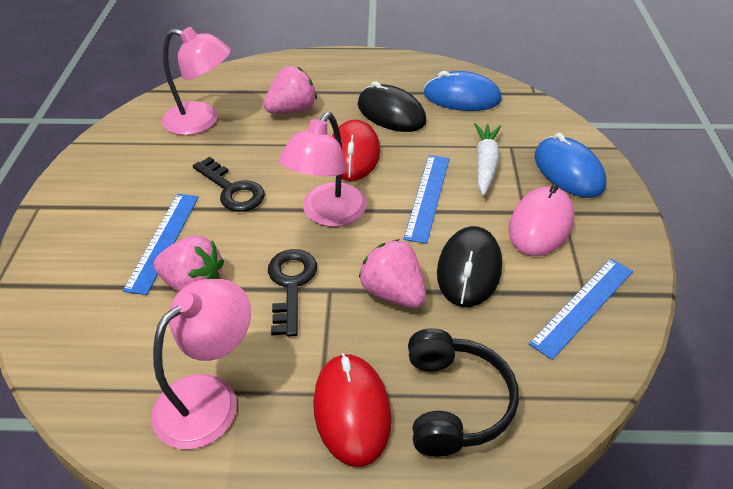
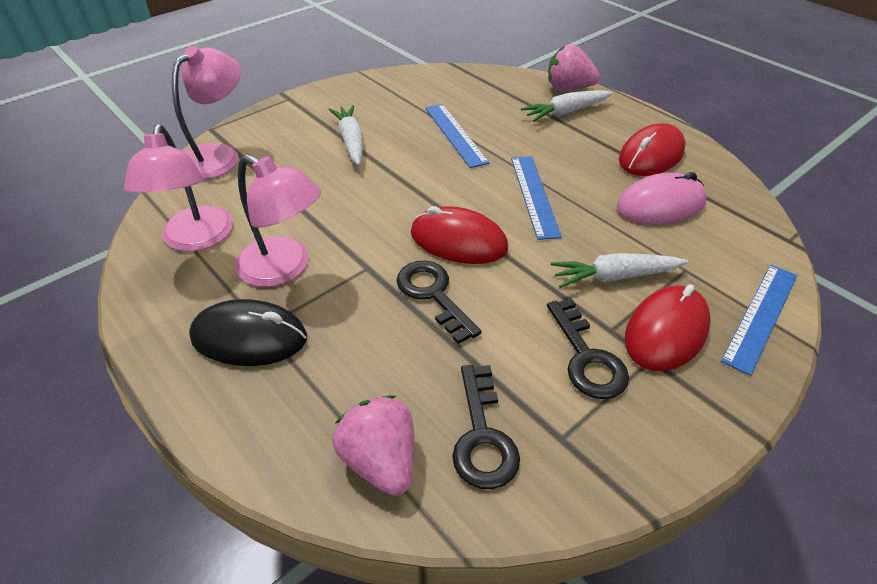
black headphones: [408,328,519,457] = 1 -> none = 0
black key: [193,157,265,212] [268,249,317,337] = 2 -> [397,261,482,344] [452,365,520,489] [547,298,629,399] = 3
black mouse: [358,81,427,132] [437,226,502,307] = 2 -> [189,299,307,366] = 1
blue mouse: [424,71,502,111] [535,133,606,198] = 2 -> none = 0
pink strawberry: [153,236,224,293] [263,66,317,114] [359,239,426,308] = 3 -> [332,395,414,496] [548,44,600,90] = 2
red mouse: [313,353,391,467] [332,120,380,181] = 2 -> [411,206,508,264] [619,123,686,176] [625,284,711,371] = 3
white carrot: [474,123,501,196] = 1 -> [329,105,363,166] [521,90,613,122] [551,253,689,288] = 3

